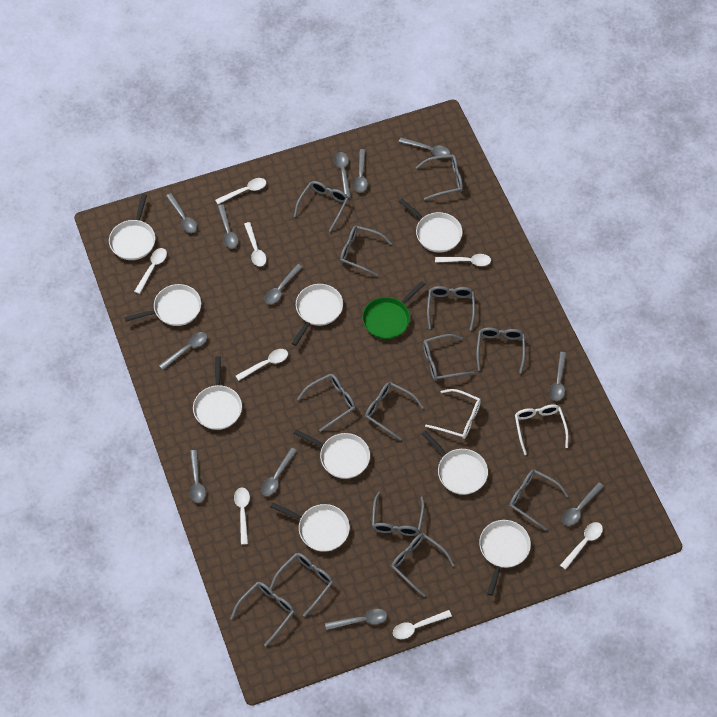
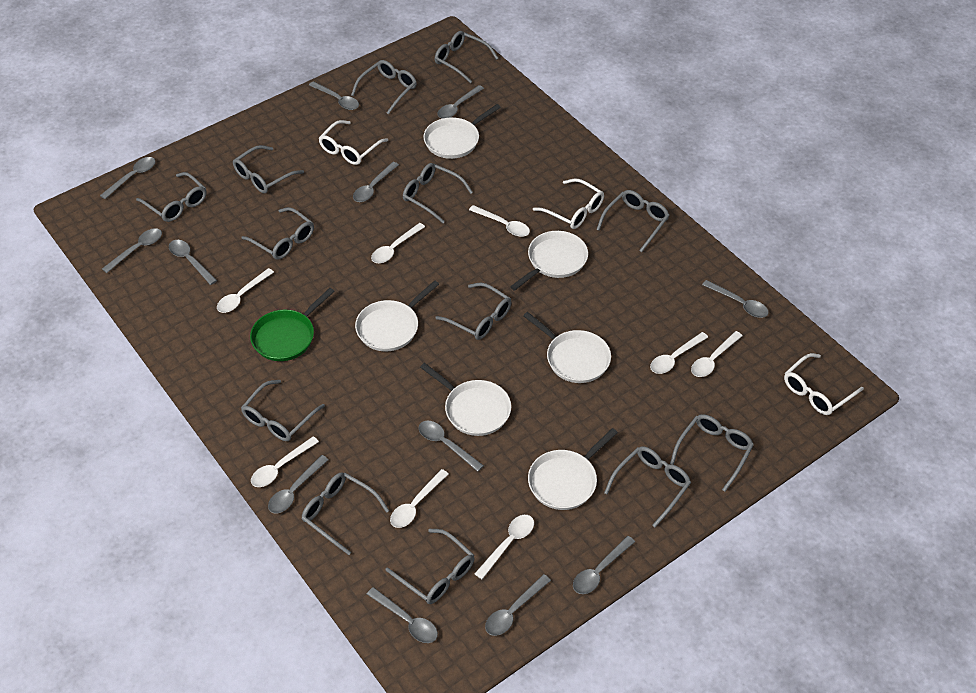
white glasses: [425,389,481,439] [515,404,569,455] = 2 -> [319,120,388,165] [533,178,604,229] [784,353,864,415] = 3
white pan: [109,194,155,260] [124,284,201,326] [193,356,242,430] [270,502,350,552] [292,284,343,346] [293,429,370,479] [399,199,463,253] [422,431,488,495] [479,520,531,596] = 9 -> [355,280,439,351] [420,363,511,436] [424,104,501,159] [510,231,588,291] [523,312,611,383] [528,428,618,510] = 6

